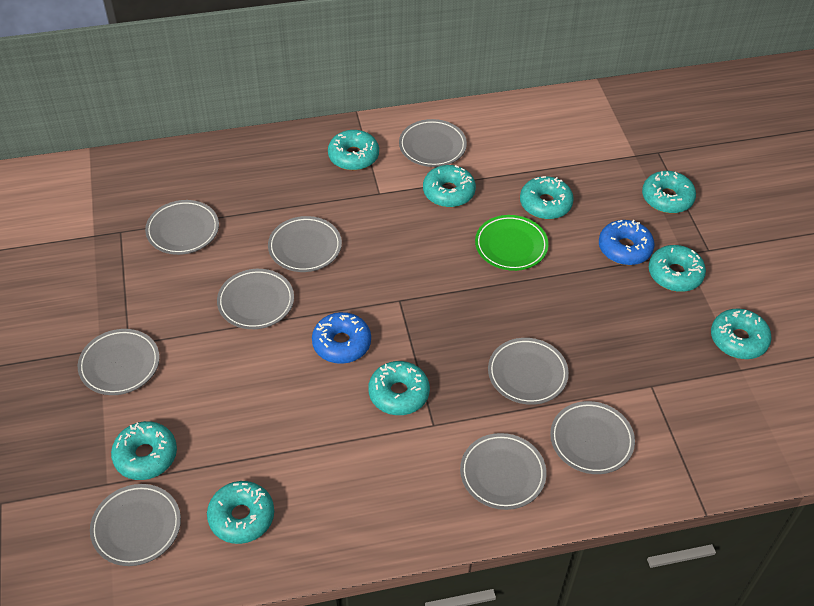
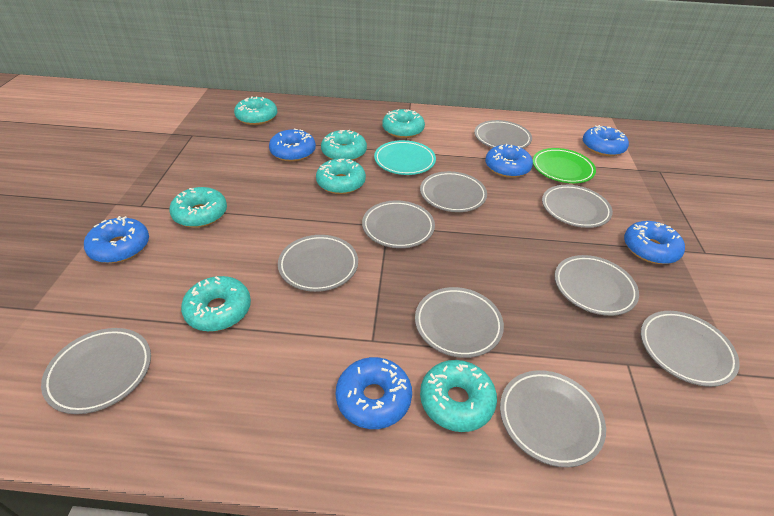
blue donut: [312,312,371,364] [599,220,655,265] = 2 -> [84,216,149,263] [269,129,316,162] [336,357,412,429] [485,144,533,178] [583,125,629,156] [624,221,685,264] = 6
grey plate: [78,329,160,395] [90,484,181,566] [145,200,219,255] [217,269,294,329] [268,216,342,272] [399,119,467,167] [460,433,546,510] [488,338,569,405] [550,401,635,474] = 9 -> [41,328,151,414] [278,235,358,292] [362,200,435,248] [415,287,504,358] [420,171,487,212] [474,120,532,148] [500,370,606,468] [542,185,613,228] [555,255,639,316] [641,311,740,387] = 10
turquoise donut: [111,421,177,480] [207,481,274,544] [328,130,379,170] [368,361,430,415] [423,165,476,207] [520,176,574,219] [642,171,696,213] [649,245,706,292] [711,309,772,359] = 9 -> [170,187,227,228] [181,276,251,332] [234,96,277,125] [316,158,366,194] [321,130,367,161] [382,109,425,138] [420,360,497,432] = 7
turquoise plate: none = 0 -> [374,140,436,175] = 1

